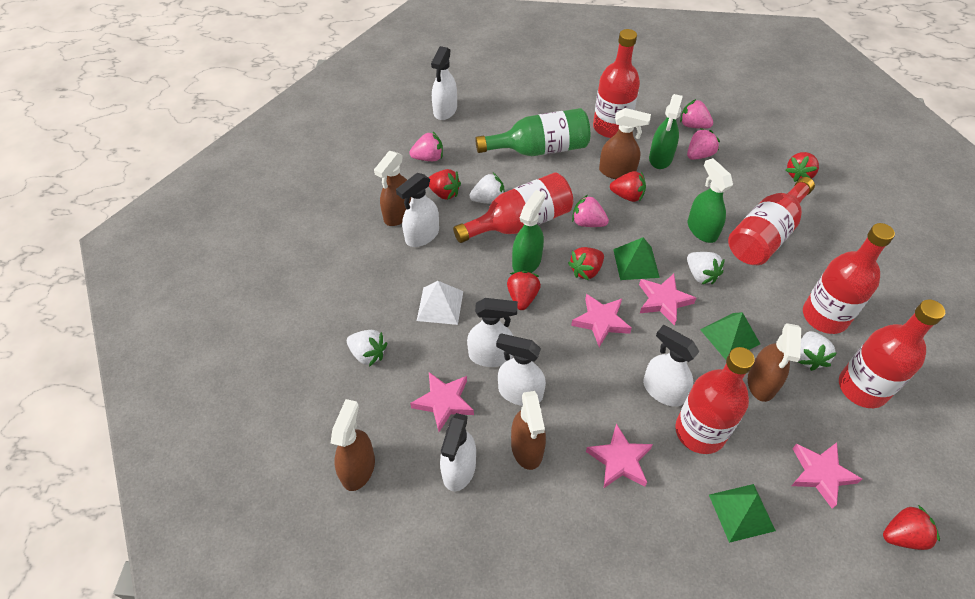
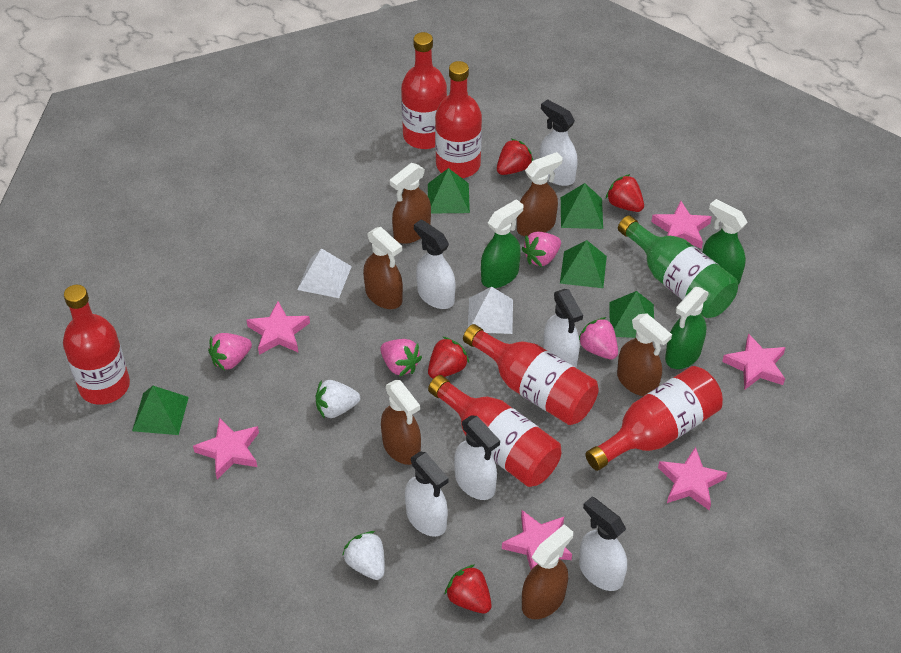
brown spray bottle: [331,399,375,491] [374,151,411,226] [511,391,546,470] [599,108,651,179] [748,323,801,402] = 5 -> [363,227,403,309] [381,380,421,465] [390,163,431,244] [517,152,563,236] [522,524,573,619] [617,313,672,396] = 6
green pyramid: [613,237,660,280] [700,312,760,360] [709,484,776,543] = 3 -> [132,386,189,435] [428,168,470,214] [560,240,607,288] [561,183,603,229] [609,291,654,338] = 5
pink star: [410,372,474,432] [571,294,632,347] [586,423,653,488] [639,274,696,325] [791,442,862,509] = 5 -> [193,418,259,479] [247,301,310,355] [502,510,572,570] [652,201,712,249] [658,447,727,510] [722,333,786,390] = 6
red strawberry: [428,169,461,200] [507,271,541,310] [568,247,604,280] [610,171,646,202] [786,152,819,182] [883,505,940,550] = 6 -> [428,337,470,379] [444,565,492,613] [497,138,533,175] [606,174,644,212] = 4
white pyramid: [417,281,463,325] = 1 -> [297,248,352,298] [468,286,513,334] = 2
white strawberry: [347,330,387,367] [469,173,505,204] [687,252,725,284] [798,331,837,371] = 4 -> [316,380,360,419] [342,531,385,580] = 2

